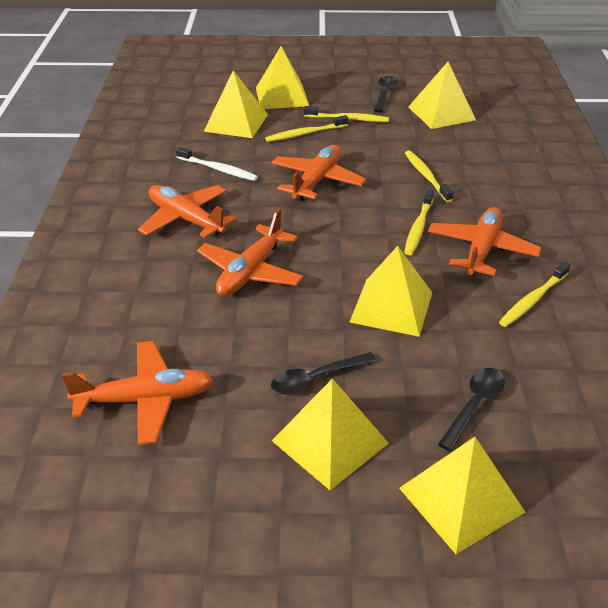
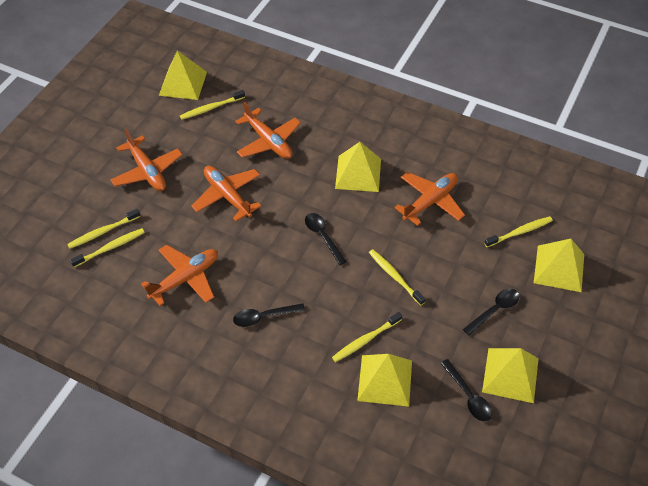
black spoon: [271,352,376,395] [374,76,398,112] [438,368,505,451] = 3 -> [233,303,305,327] [305,213,347,265] [441,359,492,422] [463,289,519,335] = 4
white toothbrush: [176,147,258,181] = 1 -> none = 0
yellow pyramid: [203,70,268,138] [256,46,309,109] [272,378,389,490] [350,246,432,337] [399,437,525,554] [408,62,476,129] = 6 -> [159,51,207,100] [335,142,381,192] [357,354,412,407] [482,348,539,403] [534,239,584,292] = 5
yellow toothbrush: [265,115,348,142] [304,106,389,122] [404,189,434,255] [405,151,453,202] [499,262,570,327] = 5 -> [67,209,140,249] [70,228,145,267] [180,90,245,120] [332,312,402,362] [369,249,426,305] [484,216,553,247] = 6

